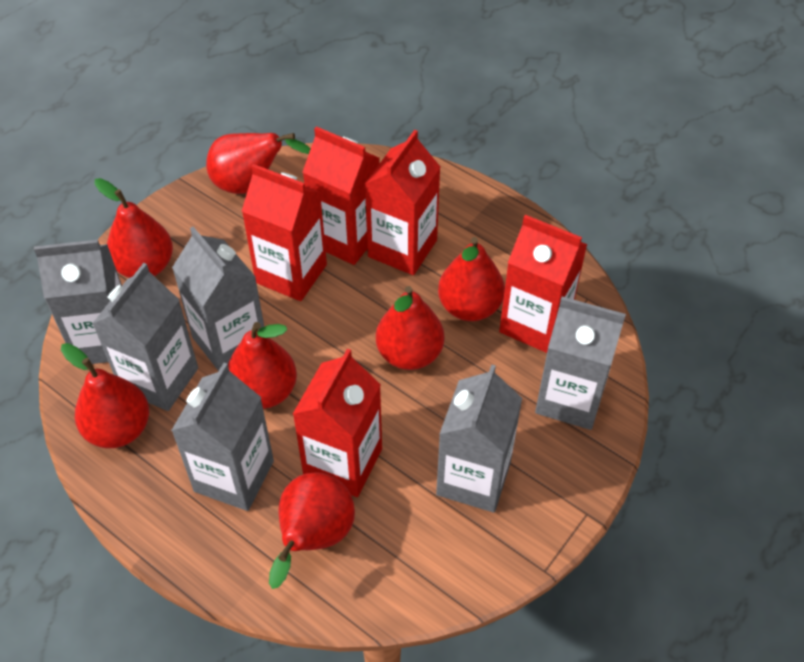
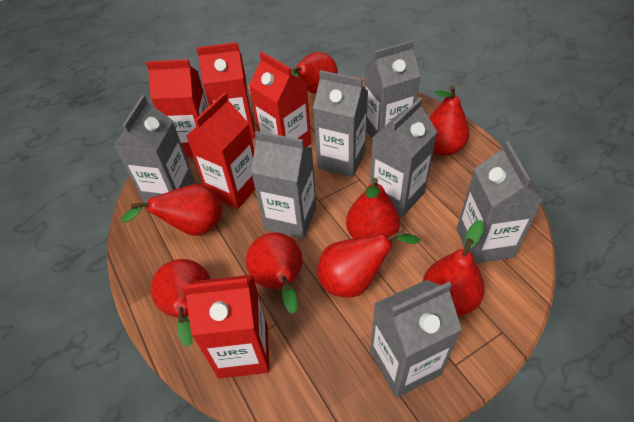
grey carton: [34,240,122,364] [92,263,198,411] [171,363,274,511] [172,227,264,371] [436,365,522,513] [535,297,626,430] = 6 -> [114,95,194,203] [251,131,316,239] [313,70,368,178] [364,40,420,138] [370,98,437,217] [370,280,462,398] [457,141,544,263] = 7
red pear: [61,343,149,448] [95,178,173,278] [206,133,311,194] [228,322,297,409] [269,472,355,589] [376,286,444,370] [438,237,505,321] = 7 -> [121,184,222,236] [151,259,210,347] [246,232,303,314] [291,52,338,94] [317,229,420,298] [346,178,400,241] [423,220,485,316] [429,85,470,156] = 8

